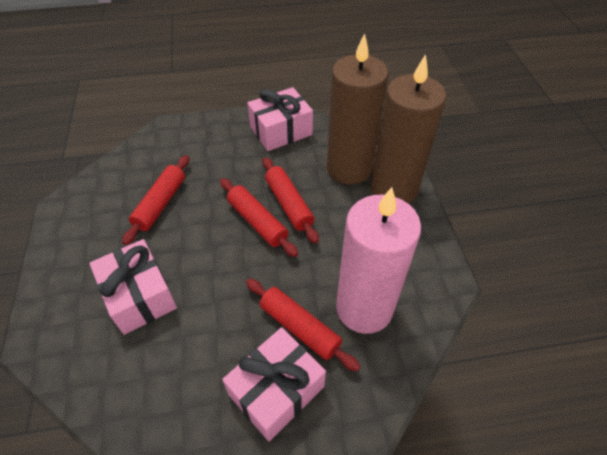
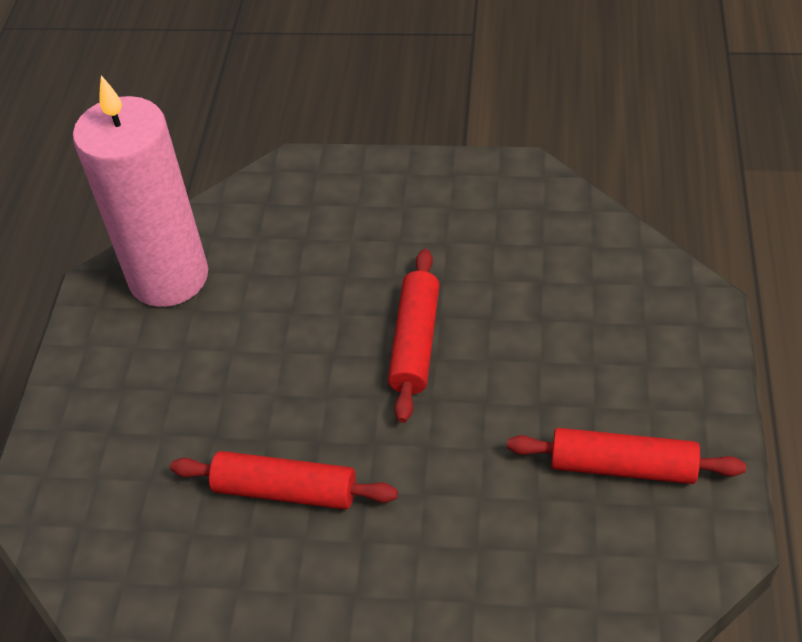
brown candle: [327,33,388,185] [371,54,446,204] = 2 -> none = 0
pink gift: [89,239,177,335] [222,327,326,442] [247,87,313,151] = 3 -> none = 0
red rolling pin: [122,155,189,245] [220,178,298,257] [246,279,360,372] [263,157,319,244] = 4 -> [170,451,398,510] [388,249,440,423] [507,428,746,484] = 3

